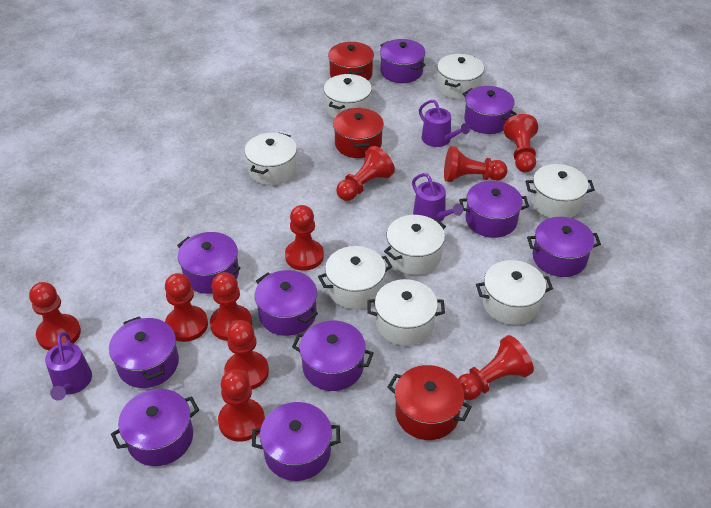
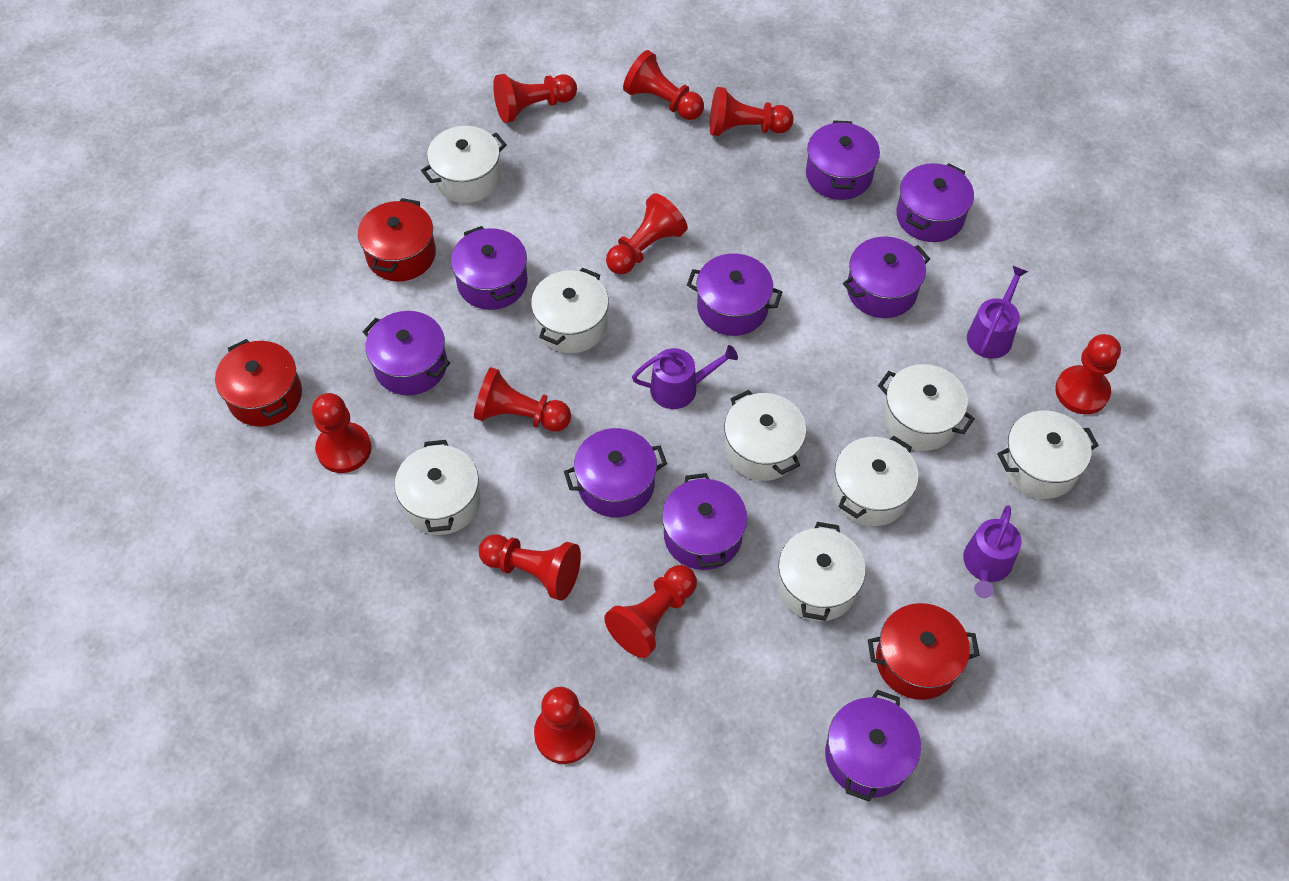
purple pot: [109,316,179,388] [111,389,199,466] [177,232,241,294] [252,402,340,481] [255,270,318,336] [292,321,374,391] [380,39,426,83] [459,181,529,238] [463,86,517,134] [527,217,601,277] = 10 -> [363,311,450,395] [451,226,528,310] [564,428,667,517] [662,473,747,570] [687,254,782,336] [806,120,880,200] [825,690,921,802] [843,237,930,318] [896,163,974,242] = 9

